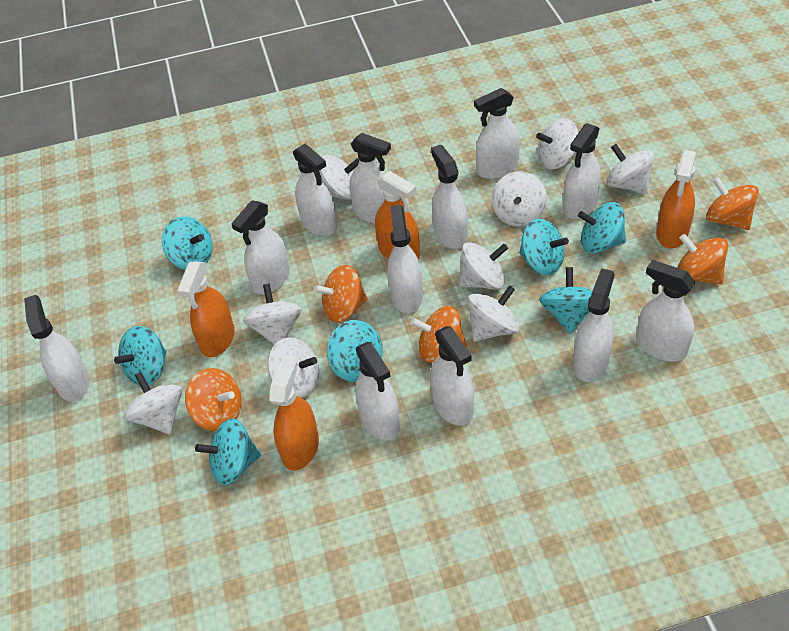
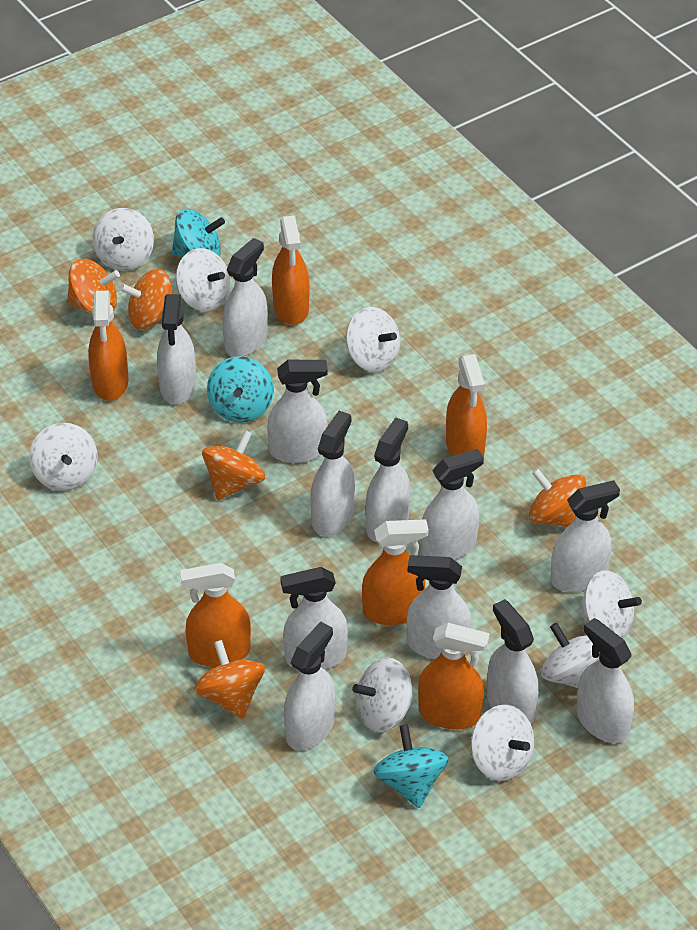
orange spray bottle: [177,261,235,357] [269,357,319,471] [375,171,420,259] [656,150,696,248] = 4 -> [88,291,129,401] [180,563,251,667] [272,215,310,325] [362,519,429,625] [418,623,490,729] [446,354,487,457] = 6
turquoise spinning top: [114,326,167,385] [162,216,213,270] [195,418,261,485] [327,320,383,382] [519,219,569,275] [539,267,592,334] [578,202,626,254] = 7 -> [172,209,225,257] [207,356,274,423] [373,725,449,808] = 3
white spinning top: [124,372,183,434] [243,284,302,345] [267,337,319,398] [319,155,359,200] [459,242,508,290] [468,286,519,341] [492,171,547,227] [536,118,578,169] [606,144,654,194] = 9 -> [29,423,98,491] [93,208,154,271] [176,248,230,312] [346,307,400,372] [352,658,414,732] [471,705,534,781] [541,623,600,688] [577,570,642,639] = 8

